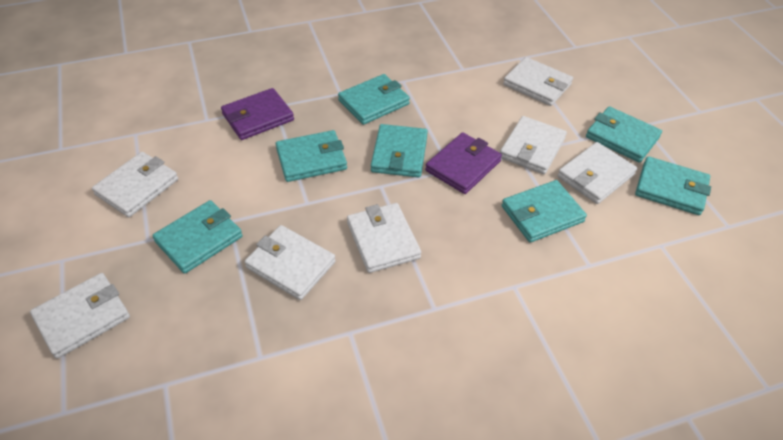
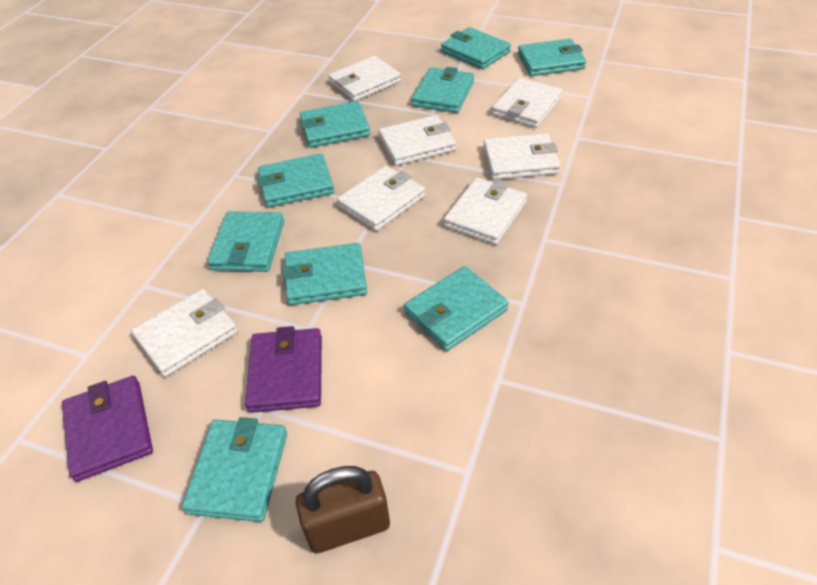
brown padlock: none = 0 -> [296,466,390,553] = 1
turquoise wallet: [152,200,243,274] [276,130,347,182] [338,74,410,125] [371,124,428,178] [502,180,587,243] [586,106,662,163] [635,156,711,215] = 7 -> [182,417,287,522] [207,211,284,272] [257,154,334,208] [282,243,367,305] [300,101,370,148] [404,266,509,351] [412,67,474,113] [441,27,511,69] [518,39,586,76] = 9

